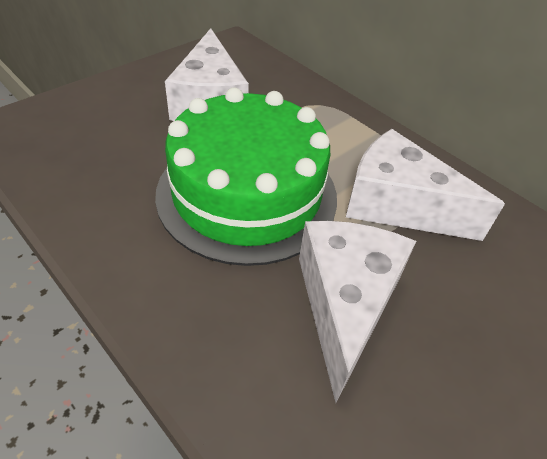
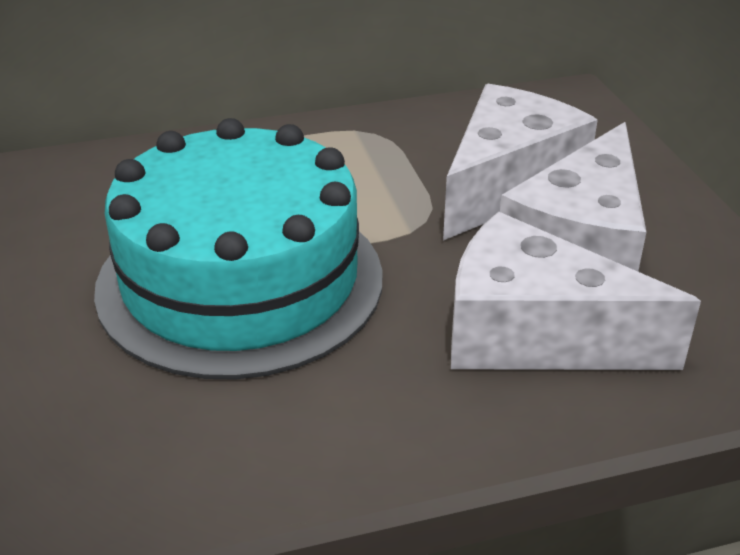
green cake: [155,87,337,266] = 1 -> none = 0
turquoise cake: none = 0 -> [94,118,383,380] = 1

